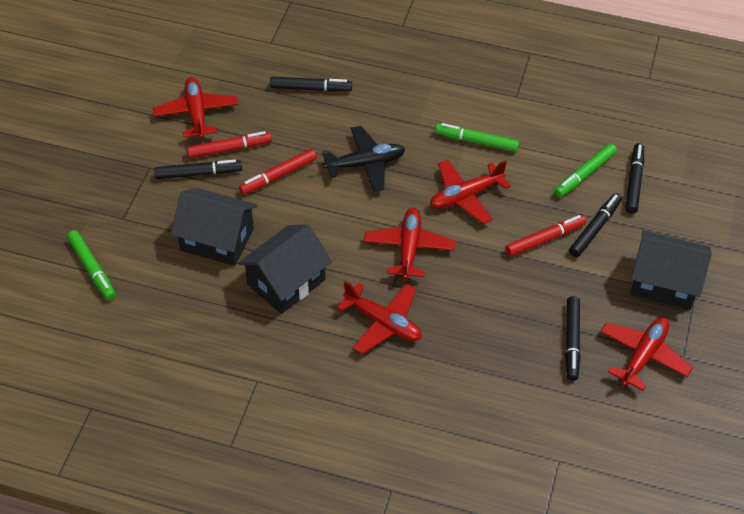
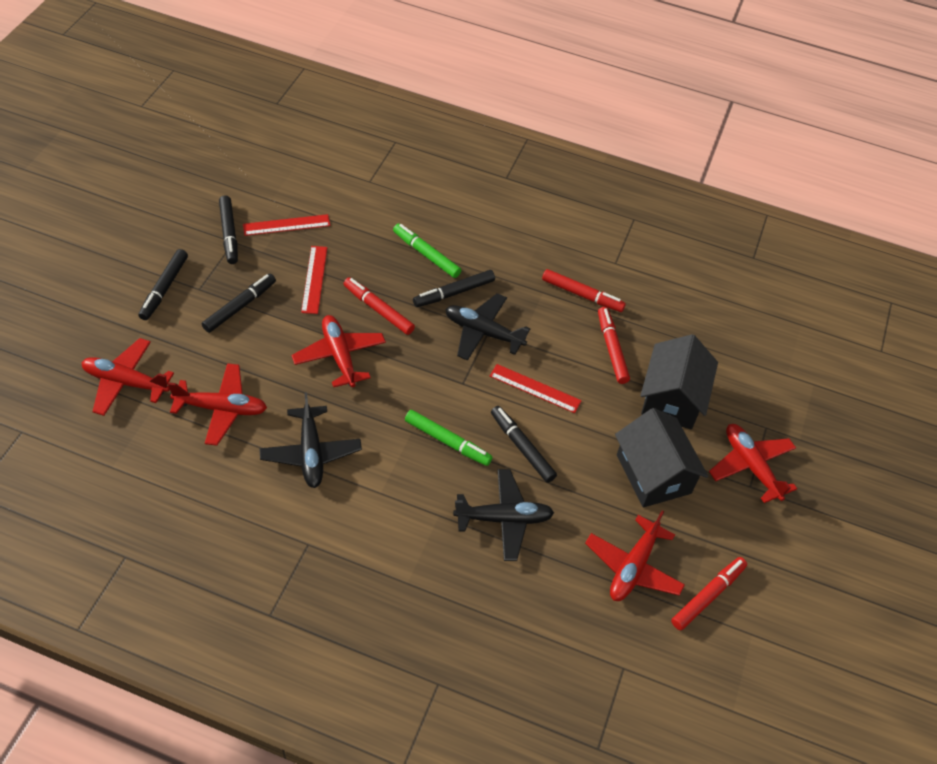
black house: [171,188,257,266] [238,224,332,314] [630,230,712,310] = 3 -> [615,408,708,507] [640,334,718,429] = 2
black plane: [322,126,405,192] = 1 -> [259,392,362,488] [445,293,530,361] [453,469,554,561] = 3
green marker: [67,230,116,300] [435,123,519,152] [554,143,617,197] = 3 -> [393,224,461,278] [405,410,492,466] = 2
red marker: [187,131,272,159] [239,149,317,195] [505,215,586,257] = 3 -> [344,277,415,335] [542,269,626,312] [598,307,630,384] [671,557,747,630] = 4
red ruler: none = 0 -> [243,214,330,236] [301,246,327,314] [490,364,582,413] = 3

